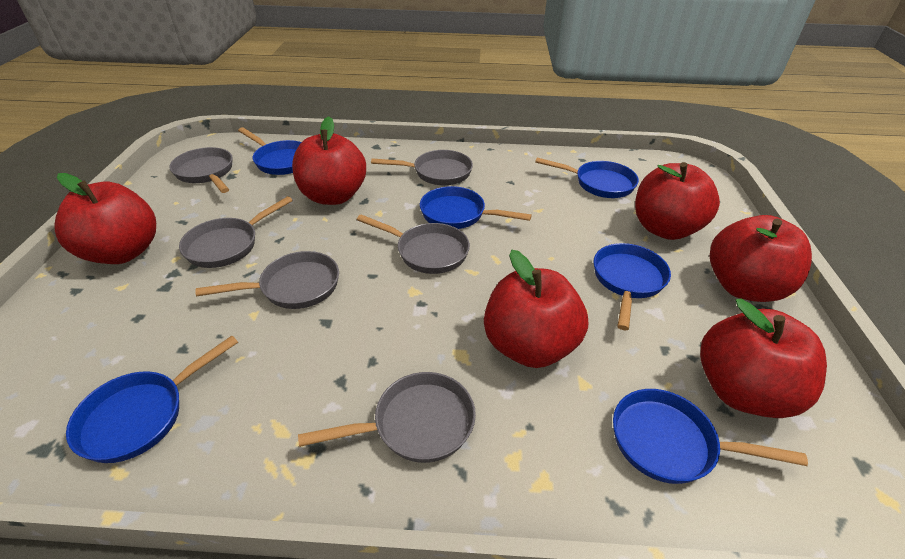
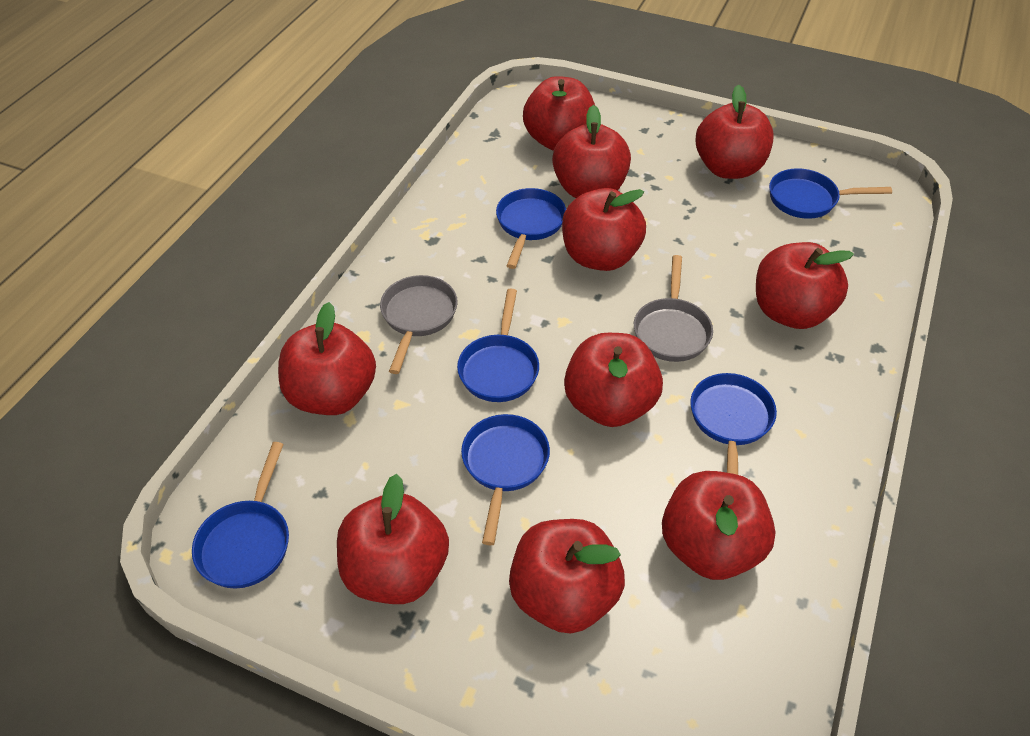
grey pan: [169,147,233,193] [179,196,293,268] [195,251,339,309] [298,372,476,463] [357,215,470,274] [371,150,473,185] = 6 -> [380,275,458,374] [634,255,713,362] = 2
red apple: [54,173,156,264] [292,116,366,205] [484,250,588,368] [635,162,720,240] [700,299,827,418] [710,215,812,302] = 6 -> [278,302,376,415] [337,474,449,604] [509,519,625,634] [523,76,595,151] [552,105,631,198] [562,188,646,271] [564,333,663,427] [662,471,776,580] [696,85,774,179] [756,242,854,329] = 10

